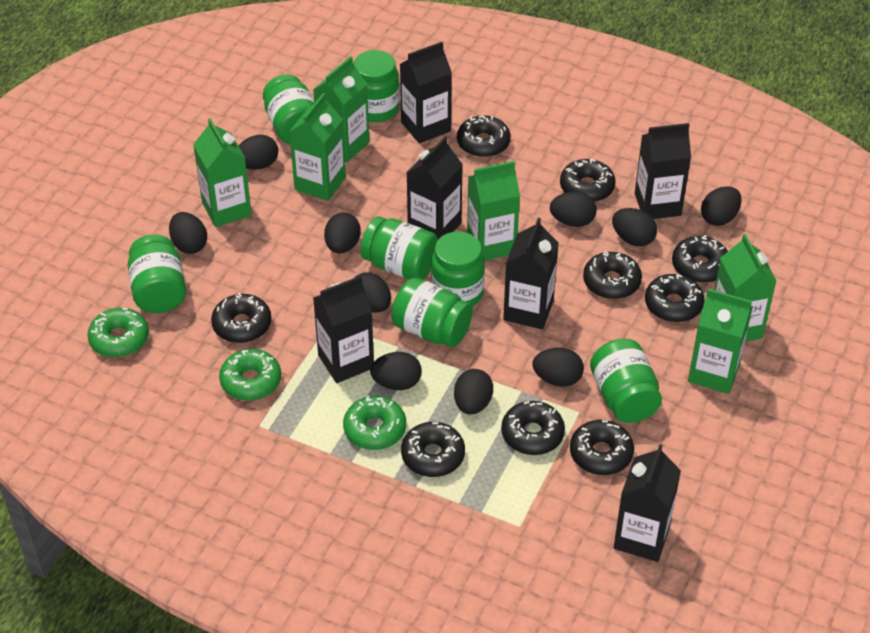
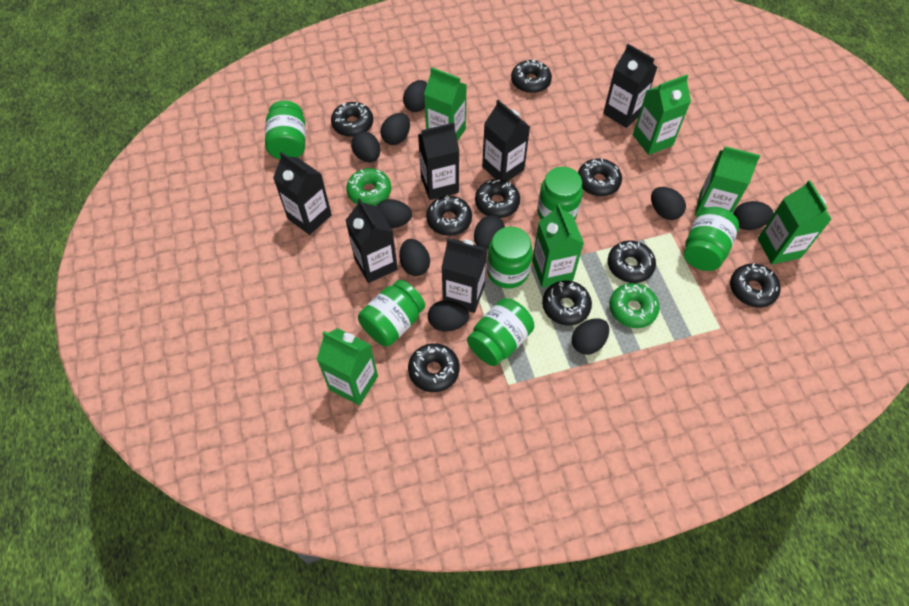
green donut: [87,308,149,358] [219,349,281,401] [343,396,406,450] = 3 -> [346,168,391,206] [609,283,660,328] = 2
green jar: [128,234,186,313] [263,74,314,144] [354,50,400,122] [360,216,438,280] [391,277,473,347] [431,232,485,307] [590,339,662,423] = 7 -> [265,100,306,159] [358,280,425,346] [467,298,534,366] [487,227,533,288] [537,167,583,220] [684,207,739,271] = 6

